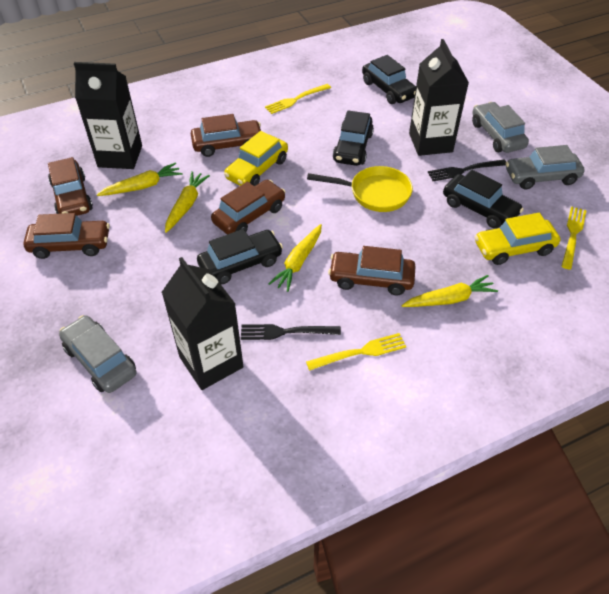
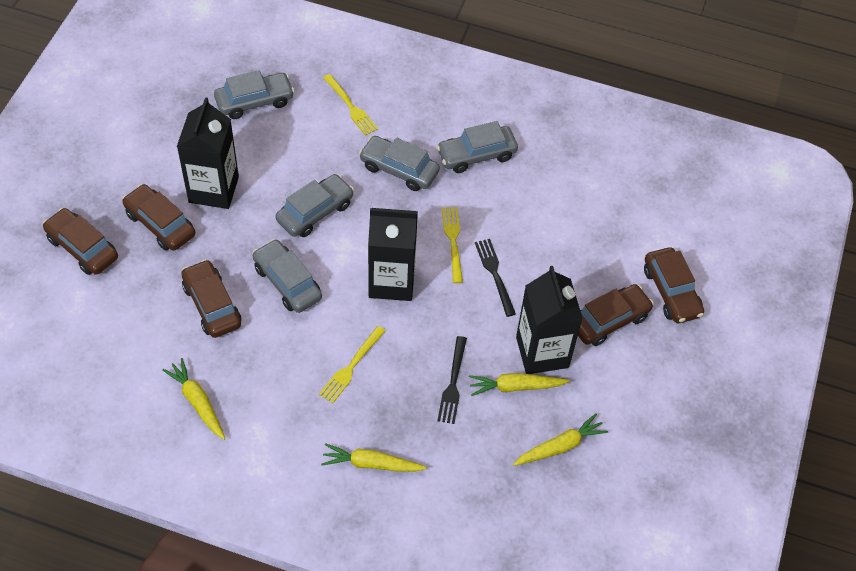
black car: [197,229,283,284] [333,110,374,166] [362,55,416,104] [443,170,524,229] = 4 -> none = 0
grey car: [59,315,137,393] [472,102,529,153] [506,145,585,189] = 3 -> [214,70,294,119] [253,239,322,313] [275,174,354,237] [359,136,440,191] [436,121,518,173] = 5
yellow car: [224,131,288,186] [475,213,560,265] = 2 -> none = 0
yellow pan: [307,166,413,212] = 1 -> none = 0

